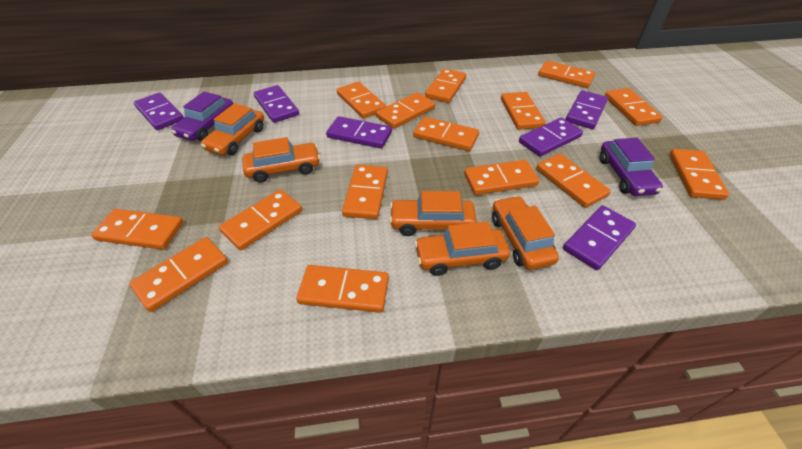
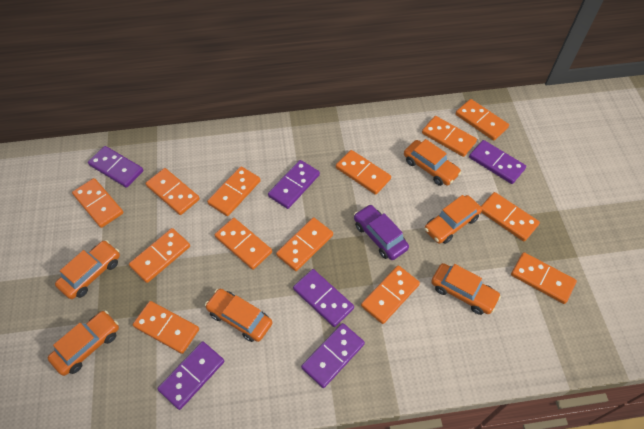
orange car: [201,103,264,155] [243,137,320,183] [389,191,477,236] [414,221,510,276] [492,196,559,270] = 5 -> [48,311,119,376] [55,240,120,299] [205,289,272,342] [404,139,461,186] [424,195,482,244] [431,263,501,315] = 6
orange domino: [91,209,183,250] [129,237,228,312] [219,189,302,251] [296,265,389,313] [337,82,386,118] [342,165,388,219] [376,92,435,129] [413,117,479,151] [425,68,466,103] [464,160,539,195] [501,92,546,130] [536,154,611,208] [538,61,595,88] [605,88,663,126] [669,149,729,200] = 15 -> [72,178,123,228] [129,228,190,283] [133,301,199,354] [146,168,200,215] [207,166,261,216] [215,218,272,270] [276,218,333,271] [336,150,391,195] [361,265,420,324] [422,116,477,157] [456,99,509,141] [481,192,540,241] [511,252,577,304] = 13
purple car: [171,92,233,141] [600,138,663,196] = 2 -> [354,204,409,260] = 1

